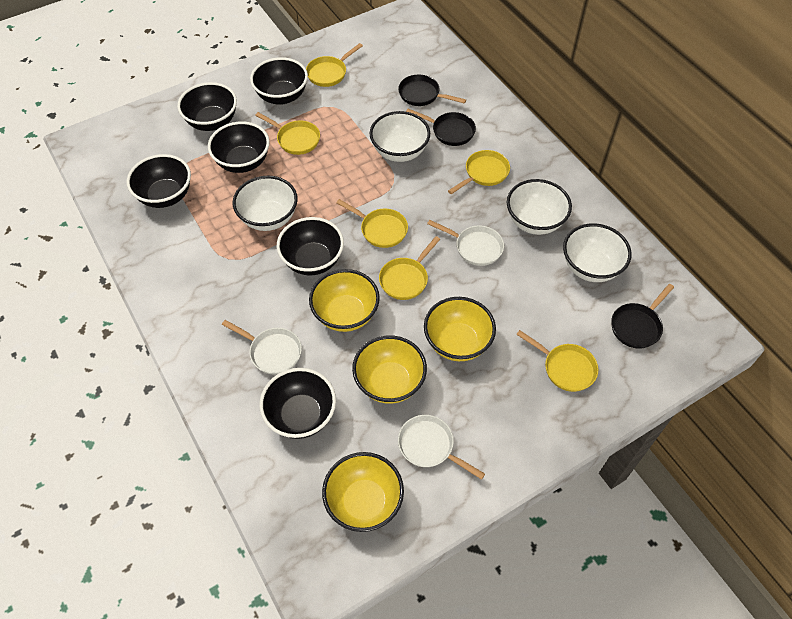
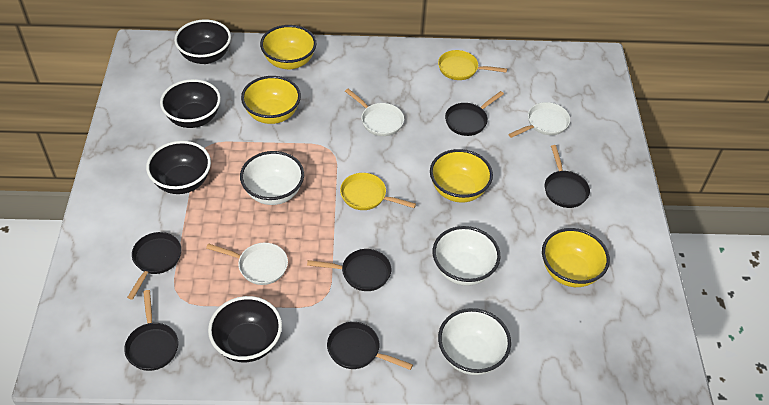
black bowl: [127,154,191,208] [177,82,237,131] [208,122,270,173] [250,57,308,104] [259,368,336,439] [277,217,344,275] = 6 -> [146,141,211,194] [160,79,221,128] [174,19,231,64] [208,296,282,362] = 4
black pan: [398,75,466,106] [406,109,476,146] [611,284,674,349] = 3 -> [124,290,178,371] [127,232,182,300] [307,249,391,291] [327,322,413,370] [445,91,504,136] [545,145,590,208] = 6
white bowl: [233,176,298,231] [369,111,430,162] [507,179,572,235] [563,223,632,282] = 4 -> [240,151,304,205] [433,226,500,286] [438,308,511,375] = 3
yellow pan: [255,112,320,155] [306,43,363,87] [336,199,408,248] [379,236,440,300] [448,150,510,194] [516,330,598,392] = 6 -> [340,173,416,210] [438,50,507,80] = 2

